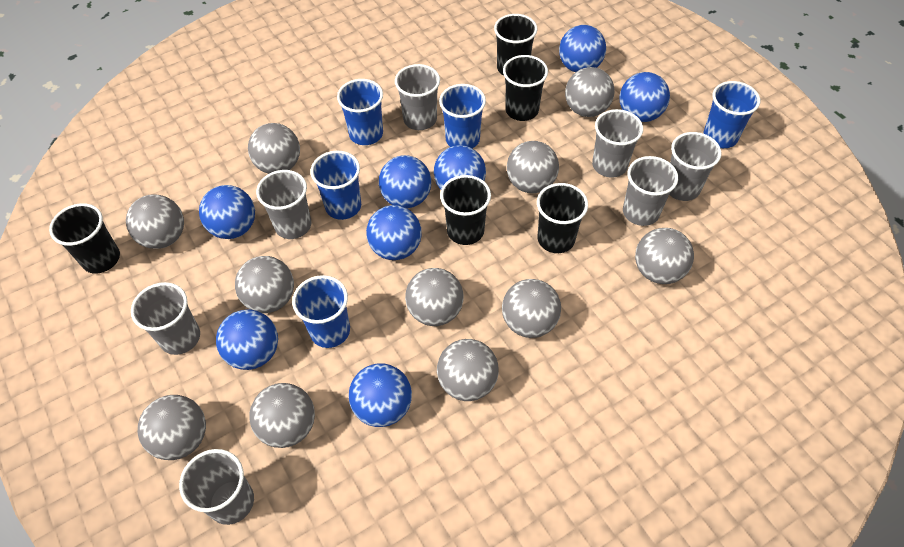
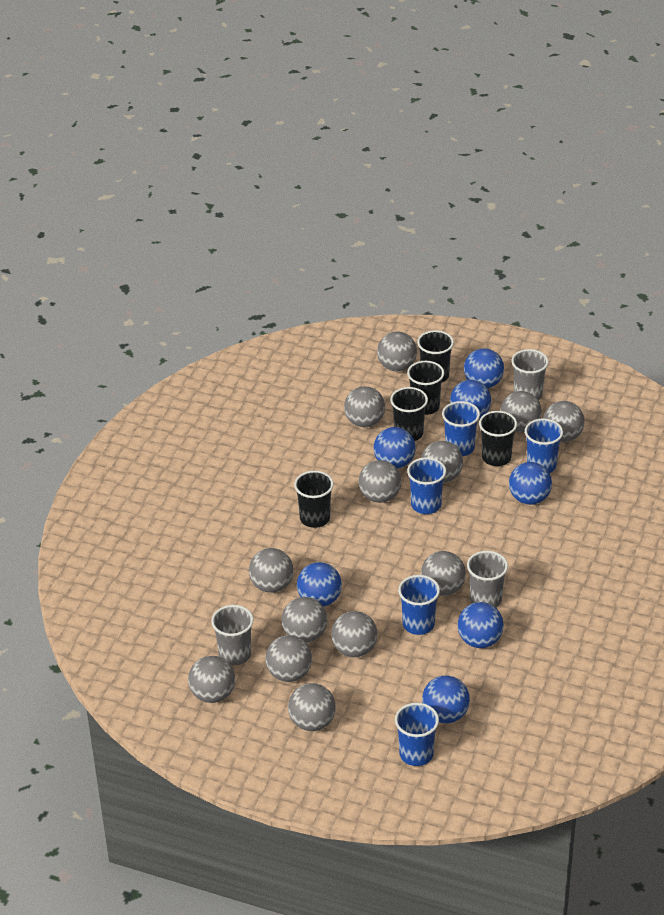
blue ball: [199,185,255,239] [216,310,278,370] [349,363,412,427] [366,205,422,260] [379,155,431,208] [434,145,486,189] [559,25,606,72] [620,72,670,122] = 8 -> [297,562,342,607] [374,427,416,469] [422,675,470,723] [450,380,491,419] [457,602,504,648] [464,348,504,388] [509,462,552,505] = 7
grey ball: [126,194,184,249] [138,395,206,460] [235,256,294,313] [248,123,300,174] [249,383,315,448] [405,268,464,326] [437,339,499,401] [502,279,561,338] [507,141,559,193] [565,67,615,117] [635,228,694,284] = 11 -> [188,656,235,703] [249,548,294,593] [265,635,312,682] [282,597,327,643] [288,683,336,731] [331,611,378,657] [344,386,385,427] [359,460,401,503] [377,331,417,371] [421,441,463,483] [421,551,466,596] [500,391,542,432] [543,401,585,442] = 13
grey cup: [131,282,200,355] [179,449,254,525] [256,170,311,239] [395,64,440,130] [592,109,643,178] [623,156,678,226] [669,132,721,201] = 7 -> [211,605,254,665] [467,551,508,608] [512,349,548,401] = 3

